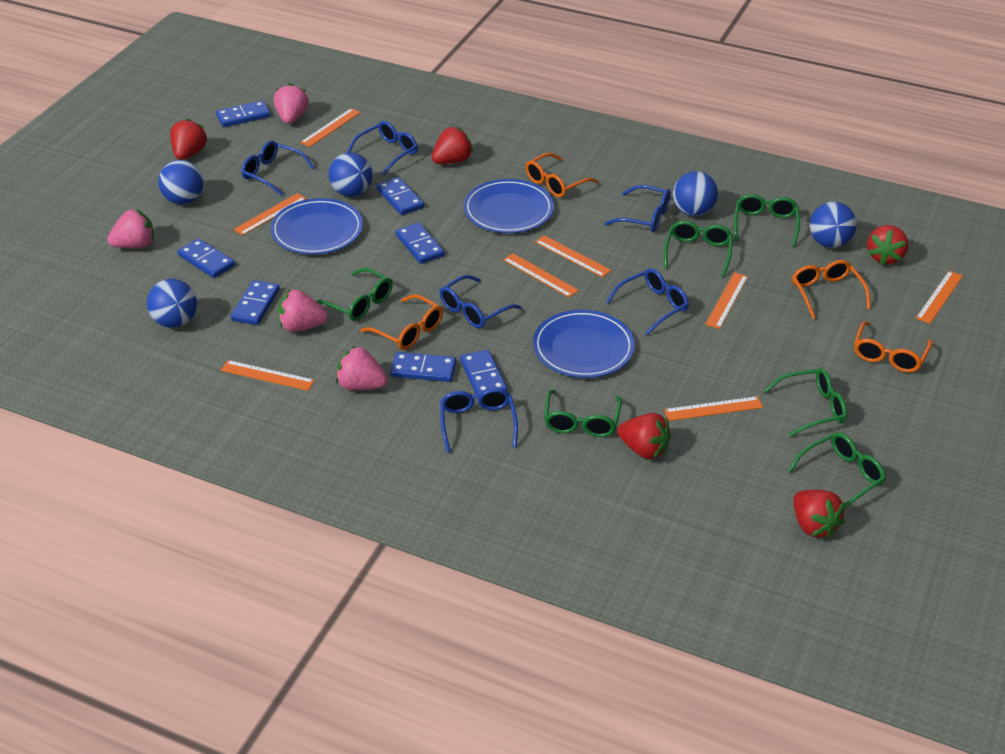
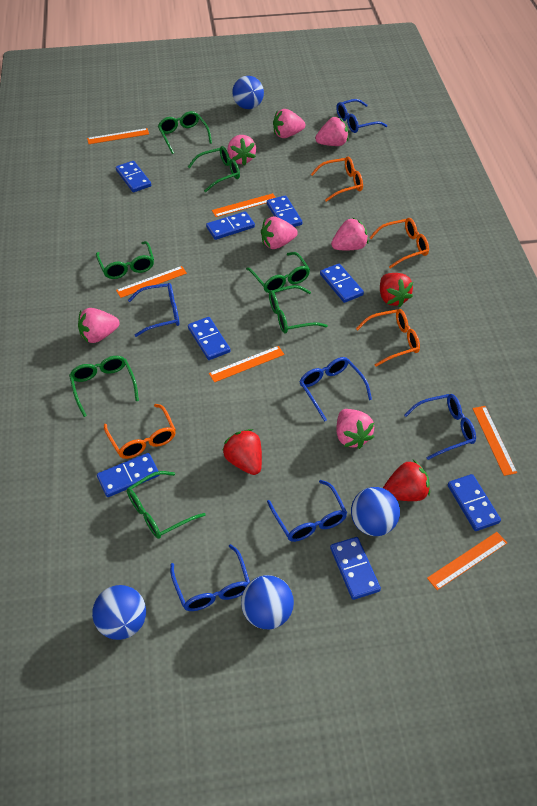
blue ball: [147,279,197,328] [158,160,204,204] [328,153,373,197] [673,171,718,216] [810,202,857,248] = 5 -> [92,585,146,640] [232,76,264,109] [241,575,294,629] [351,487,400,536] = 4
blue domino: [178,238,235,278] [216,101,271,127] [231,280,280,325] [376,177,424,215] [390,352,456,382] [396,222,445,264] [460,350,508,395] = 7 -> [97,453,159,497] [116,161,151,192] [188,317,230,360] [206,211,255,240] [267,195,302,227] [320,263,364,303] [330,537,381,600] [448,474,501,531] = 8
blue plate: [270,198,363,255] [463,179,554,233] [533,310,635,378] = 3 -> none = 0
green glasses: [316,268,392,321] [544,390,622,437] [664,221,733,277] [734,194,800,247] [764,368,847,437] [788,432,886,509] = 6 -> [69,356,139,417] [96,241,154,279] [127,471,205,539] [158,111,212,154] [188,146,240,192] [246,252,310,293] [269,285,328,333] = 7
orange ruler: [221,360,315,391] [233,193,306,236] [300,108,361,147] [503,253,579,298] [535,235,611,277] [664,396,763,421] [705,272,748,329] [916,271,963,324] = 8 -> [87,128,149,144] [116,266,187,298] [209,346,285,382] [212,193,276,217] [427,532,507,590] [472,406,517,476] = 6
pink strawberry: [107,209,154,248] [274,83,309,124] [278,290,328,332] [336,346,388,390] = 4 -> [78,308,120,343] [227,135,256,165] [261,217,298,249] [273,109,305,138] [315,117,348,146] [331,218,369,250] [336,409,374,449] = 7
red strawberry: [170,118,208,160] [432,127,473,164] [617,413,671,459] [793,490,845,539] [867,225,908,266] = 5 -> [222,429,262,475] [380,273,413,307] [383,460,430,501] = 3

